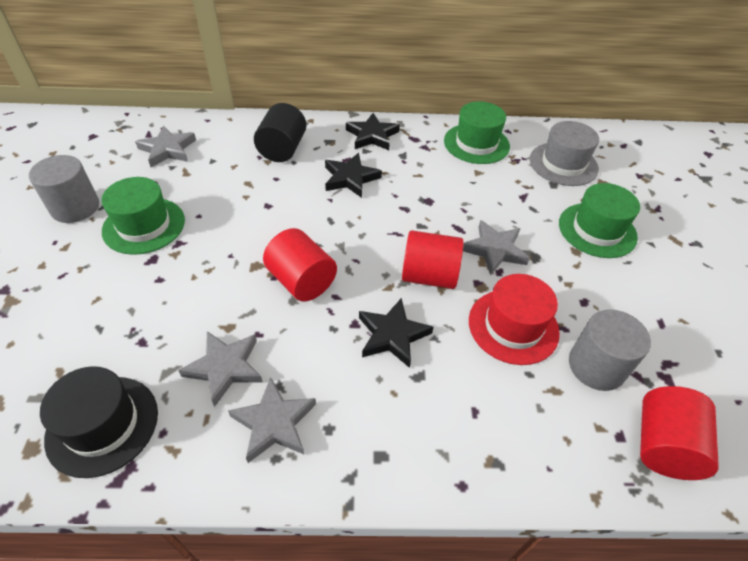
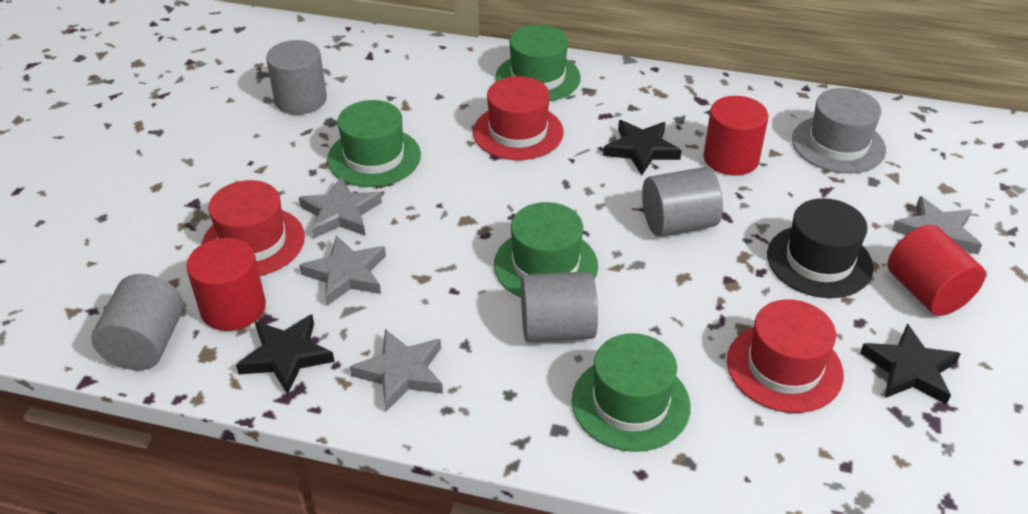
black cylinder: [254,103,306,162] = 1 -> none = 0
green hat: [102,177,185,255] [444,101,510,164] [559,183,640,258] = 3 -> [327,100,421,187] [494,202,598,297] [496,25,581,101] [572,333,691,452] = 4
grey cylinder: [29,155,99,223] [569,309,651,391] = 2 -> [91,274,184,370] [266,40,327,115] [521,271,598,342] [642,167,723,237] = 4
red hat: [469,274,560,365] = 1 -> [201,180,305,276] [473,76,564,160] [727,299,844,413] = 3

